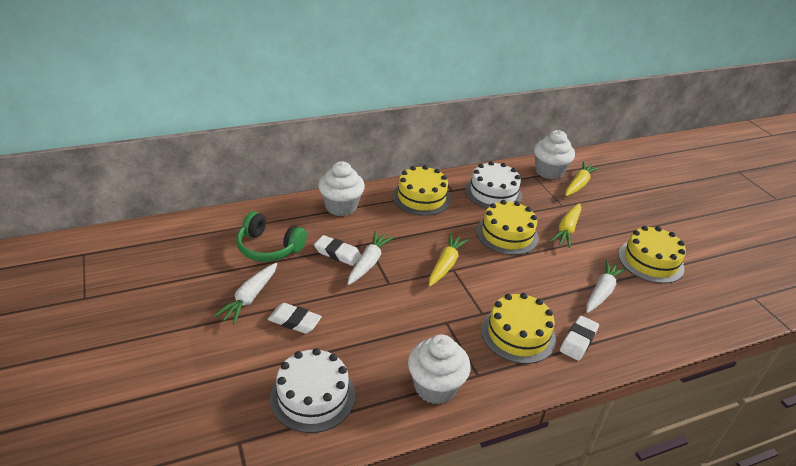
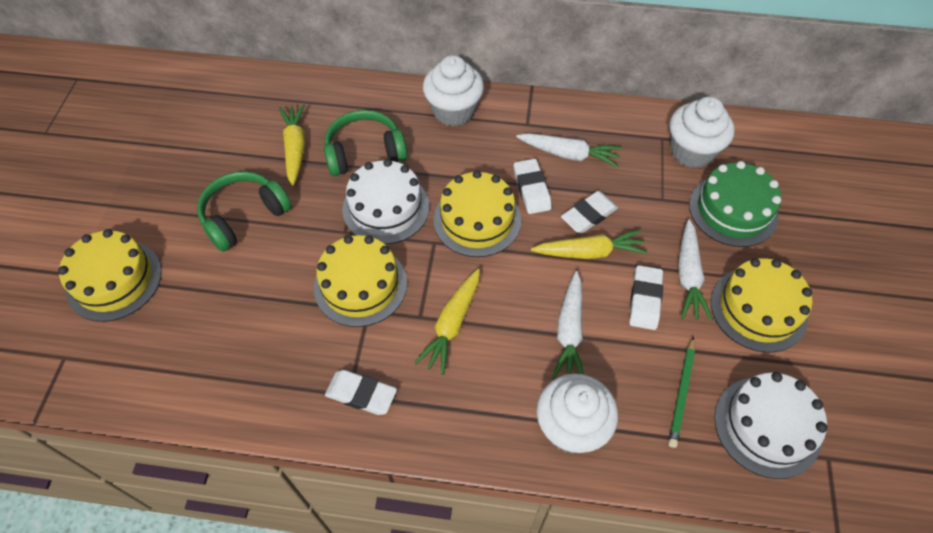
green cake: none = 0 -> [689,161,781,247] = 1
green headphones: [236,211,307,262] = 1 -> [197,171,291,252] [324,110,407,176] = 2
green pencil: none = 0 -> [668,337,695,448] = 1
white eraser: [268,303,322,334] [314,235,362,266] [560,316,599,361] = 3 -> [325,370,397,415] [514,159,551,214] [561,191,618,234] [629,265,663,330] = 4

